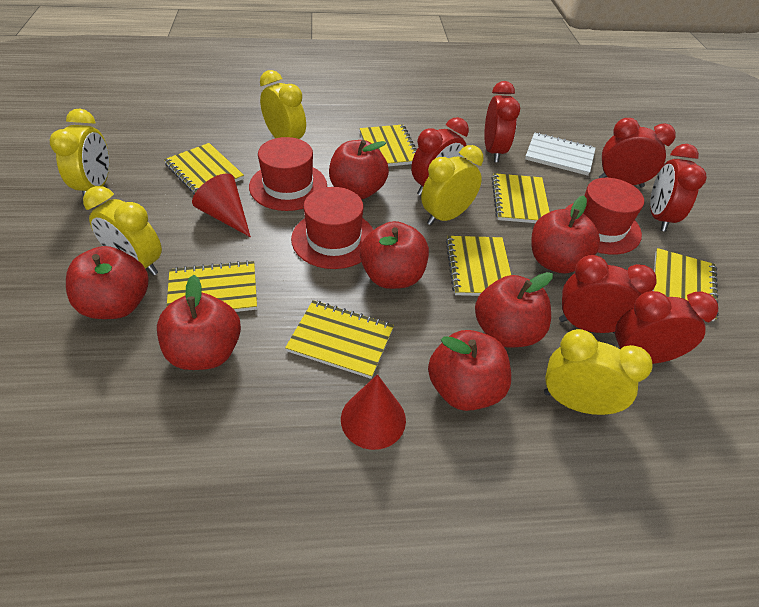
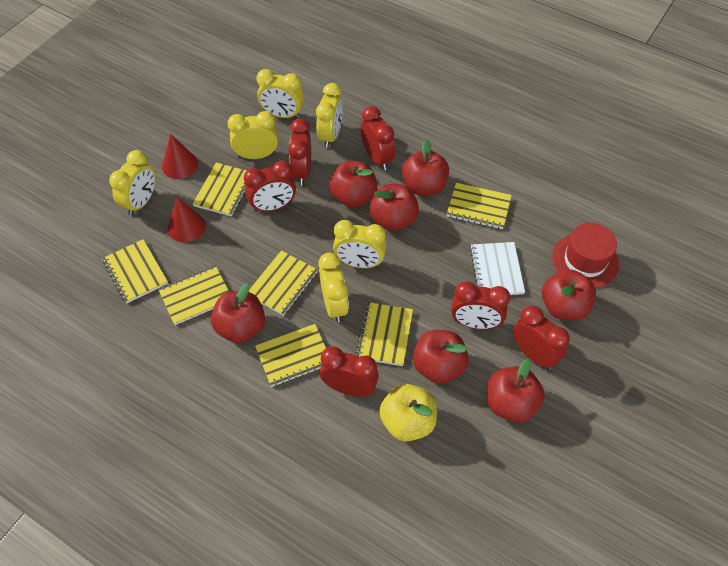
red hat: [249,137,327,211] [291,187,373,269] [565,178,644,255] = 3 -> [552,223,619,288] = 1
yellow apple: none = 0 -> [379,384,437,441] = 1
yellow clock: [50,109,109,197] [83,186,162,276] [260,70,306,139] [421,145,483,225] [544,329,653,415] = 5 -> [109,150,155,216] [227,111,278,159] [256,69,304,118] [316,83,343,148] [318,253,349,323] [333,220,386,268] = 6

